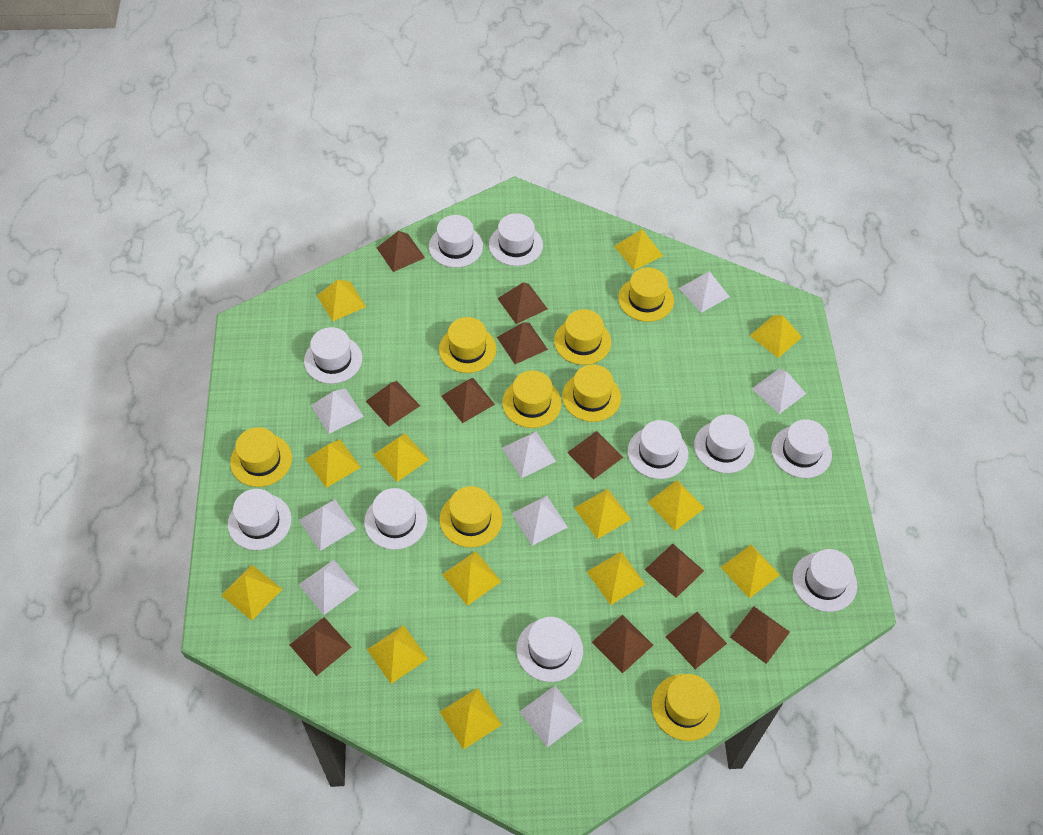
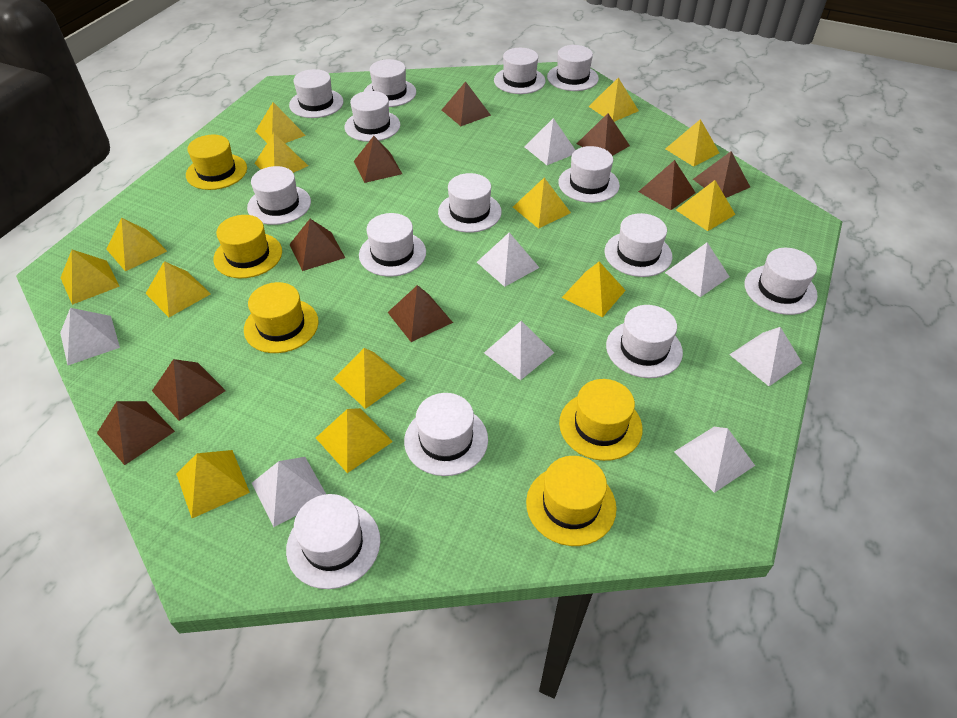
brown pyramid: [290,617,351,676] [366,381,420,427] [377,231,425,272] [441,378,495,423] [497,282,547,324] [497,322,548,364] [567,431,623,479] [592,615,653,673] [645,544,704,598] [665,612,727,669] [730,606,790,664] = 11 -> [97,401,175,465] [152,359,226,421] [289,219,345,271] [354,136,402,183] [388,285,453,342] [442,81,491,126] [577,113,630,156] [638,160,696,210] [693,151,750,198] = 9
white hat: [228,489,292,550] [304,327,362,384] [364,488,427,550] [429,215,483,268] [489,213,543,266] [516,617,583,682] [628,420,688,479] [694,414,755,473] [771,419,832,478] [793,549,857,612] = 10 -> [247,166,311,225] [286,494,380,589] [289,69,344,118] [344,91,400,142] [359,213,426,277] [364,59,416,107] [404,393,488,476] [438,173,502,233] [494,48,545,94] [547,45,599,91] [558,146,620,203] [604,213,672,277] [606,305,683,378] [744,248,818,315] = 14
yellow hat: [230,427,292,487] [439,317,497,373] [440,486,503,548] [502,370,562,428] [554,309,611,365] [562,364,621,422] [618,267,674,322] [652,674,720,741] = 8 -> [186,135,247,190] [213,215,282,278] [244,282,319,353] [526,456,617,546] [559,379,642,461] = 5

